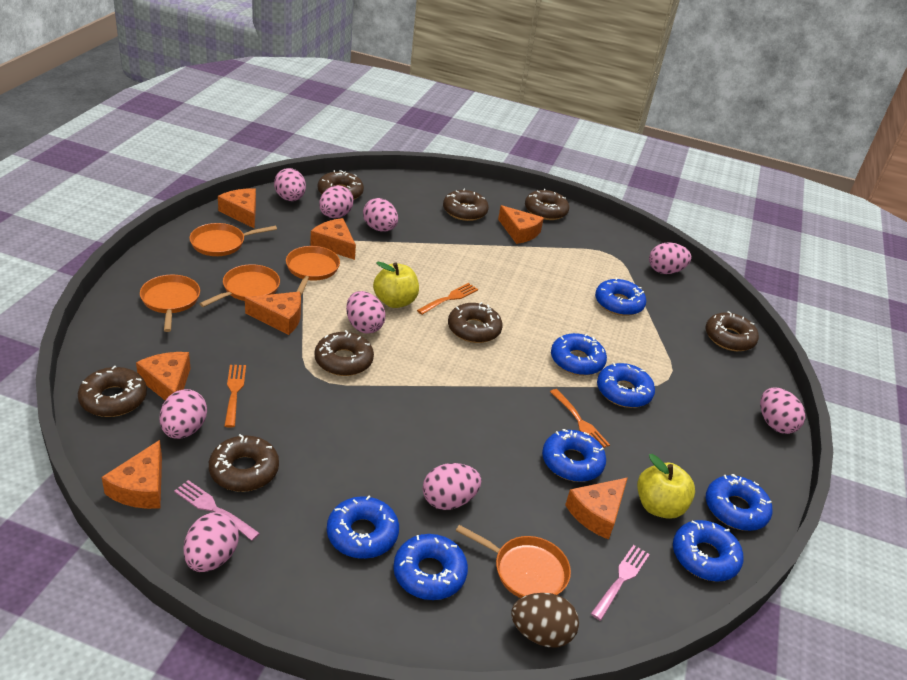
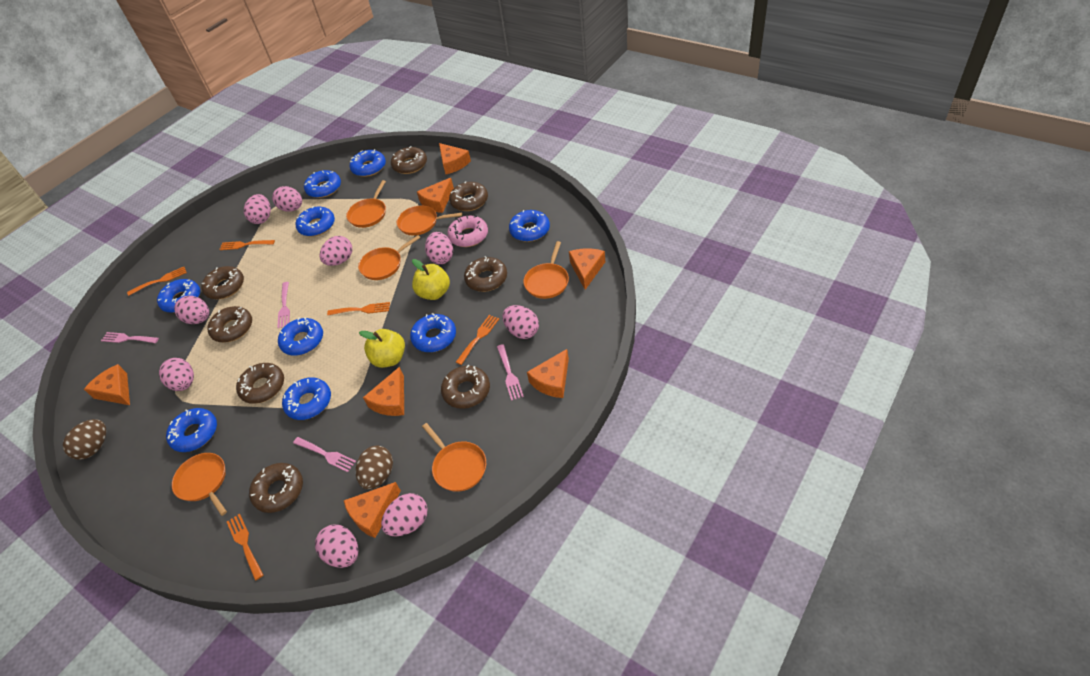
blue donut: [327,496,399,559] [393,534,468,600] [542,429,606,482] [551,333,607,376] [595,278,646,316] [597,363,655,408] [673,520,744,582] [706,474,772,531] = 8 -> [157,279,200,313] [166,408,217,452] [278,317,323,356] [282,377,331,420] [296,206,335,236] [304,170,341,198] [350,149,386,177] [410,313,456,352] [509,210,550,242] = 9
brown egg: [511,593,579,648] = 1 -> [63,419,106,460] [356,446,393,490] = 2
orange fork: [224,365,246,428] [417,283,478,315] [550,389,610,448] = 3 -> [127,267,187,296] [219,240,275,250] [227,514,263,581] [327,302,390,316] [456,315,499,365] = 5
orange pan: [140,275,200,332] [189,223,277,256] [199,264,280,307] [286,246,340,295] [456,525,571,598] = 5 -> [172,453,227,516] [346,180,386,228] [358,235,421,280] [397,205,462,235] [422,423,486,492] [523,241,569,299] = 6
pink donut: none = 0 -> [447,216,488,247] = 1
pink fork: [174,480,260,541] [591,545,650,620] = 2 -> [101,332,159,343] [277,282,290,328] [293,437,356,472] [497,344,524,401] = 4

